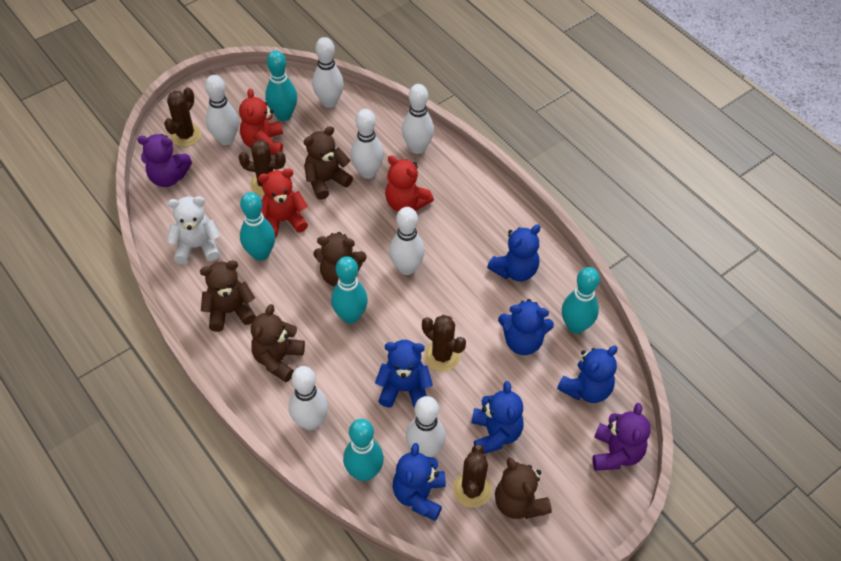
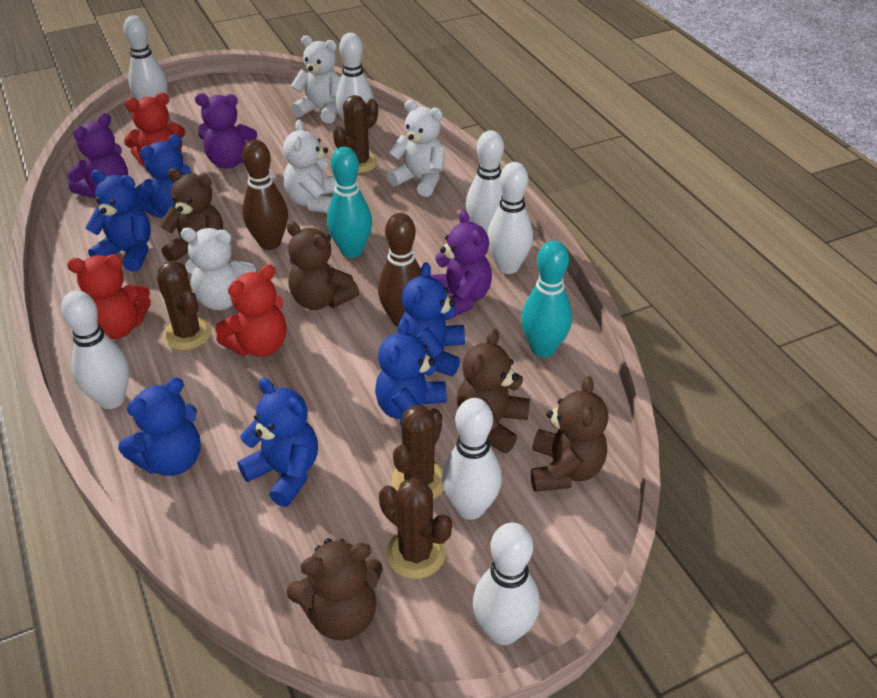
brown bowling pin: none = 0 -> [242,139,288,250] [378,213,421,327] = 2
purple teddy bear: [137,134,192,187] [592,403,651,471] = 2 -> [67,113,128,198] [195,93,257,168] [430,210,492,320] = 3
turquoise bowling pin: [240,192,275,261] [265,51,297,121] [331,256,368,324] [343,419,384,481] [562,267,600,334] = 5 -> [327,147,372,258] [521,241,572,357] = 2
white teddy bear: [167,196,220,264] = 1 -> [180,228,256,310] [283,119,336,213] [291,35,341,123] [387,100,445,197] = 4

